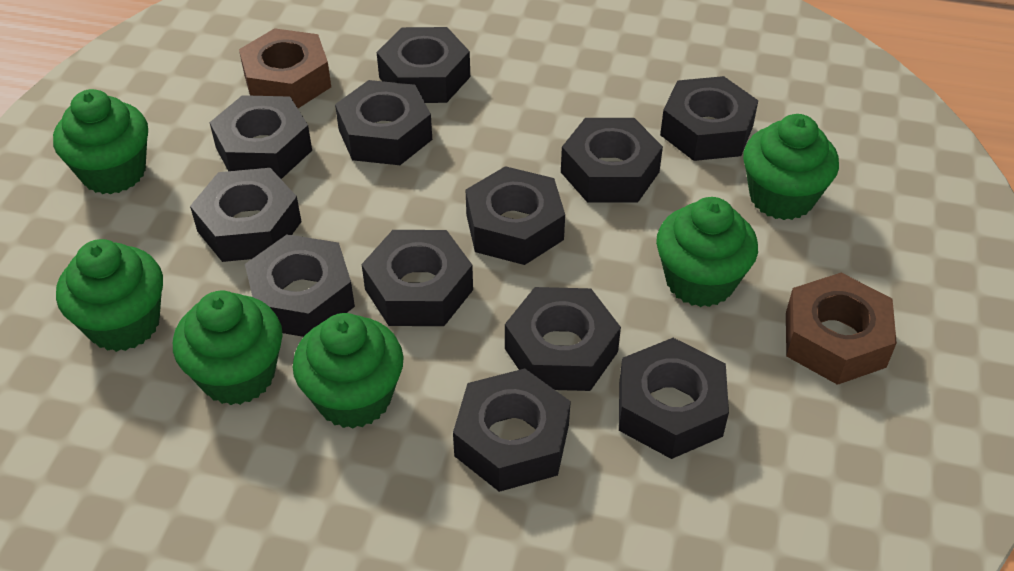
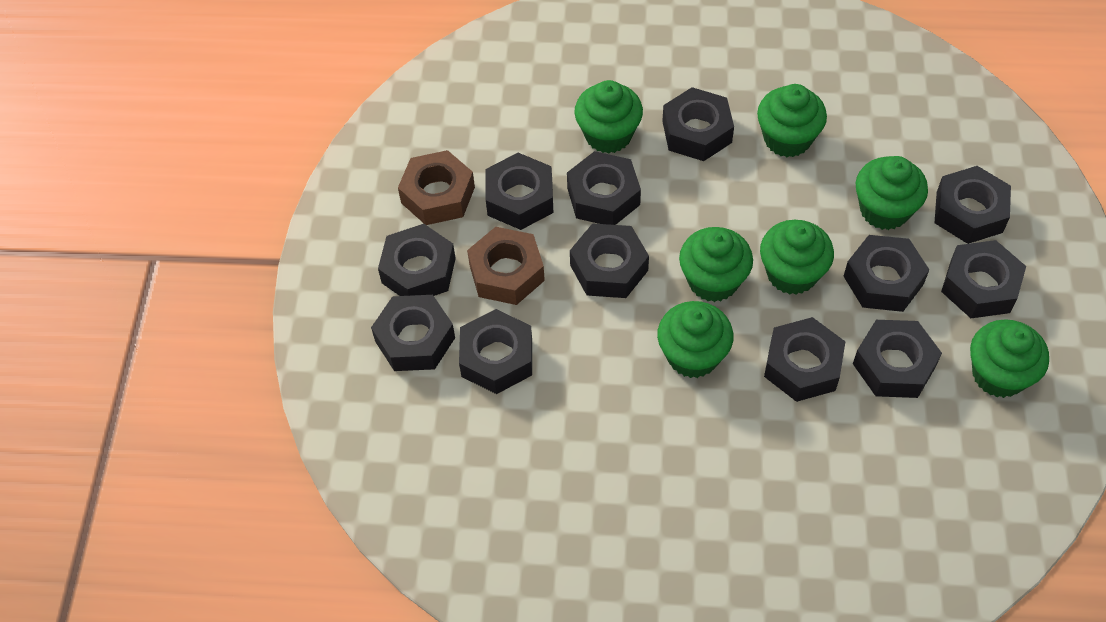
green cupcake: [53,89,148,194] [56,239,163,352] [173,291,283,405] [293,313,404,429] [656,197,758,307] [743,114,839,220] = 6 -> [574,80,643,153] [657,301,733,378] [679,227,753,302] [757,84,827,157] [760,220,834,295] [856,156,928,230] [970,319,1049,398] = 7

